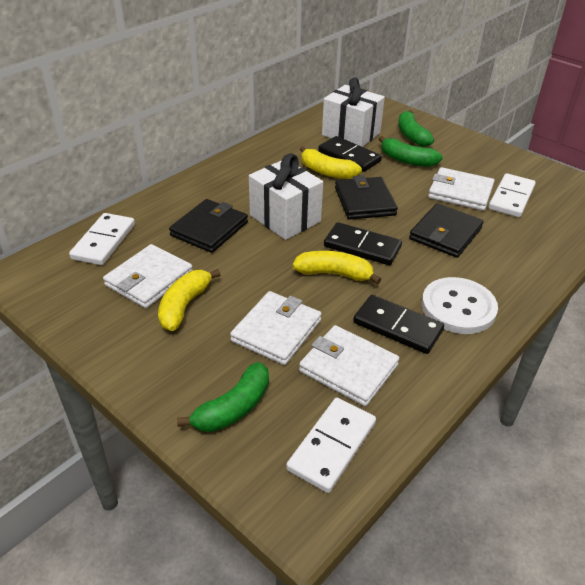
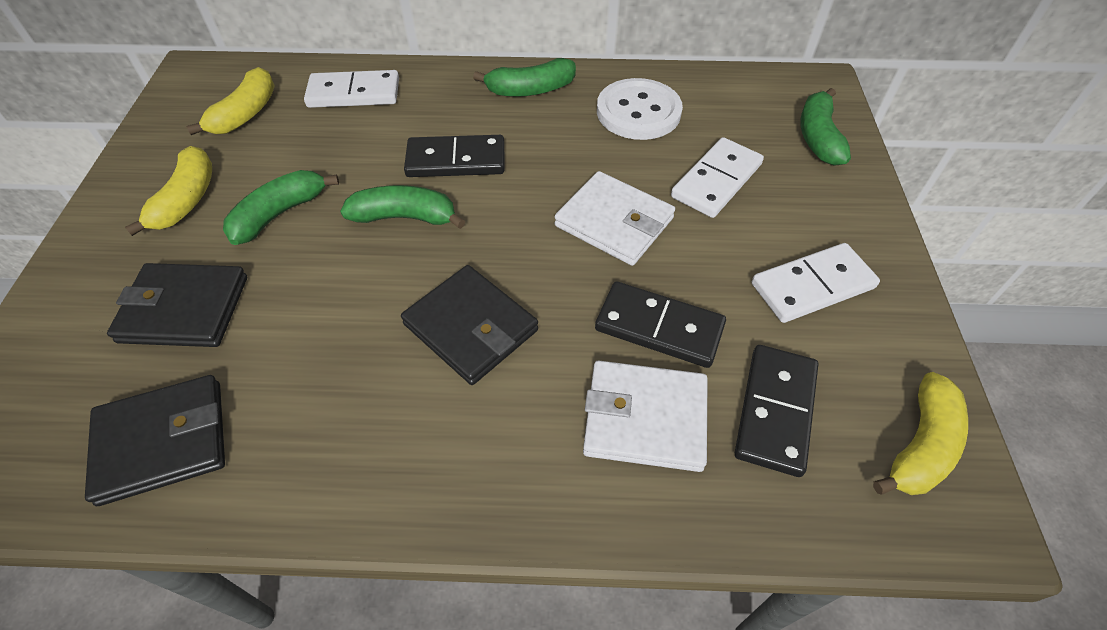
green banana: [177,362,269,432] [379,136,443,167] [398,110,434,147] = 3 -> [223,170,339,245] [340,185,465,229] [473,58,576,97] [800,88,851,166] = 4
white gift: [249,153,323,240] [322,77,385,147] = 2 -> none = 0
white wallet: [103,244,193,308] [230,291,322,365] [299,325,400,406] [428,167,495,211] = 4 -> [555,171,675,266] [583,361,708,472] = 2

